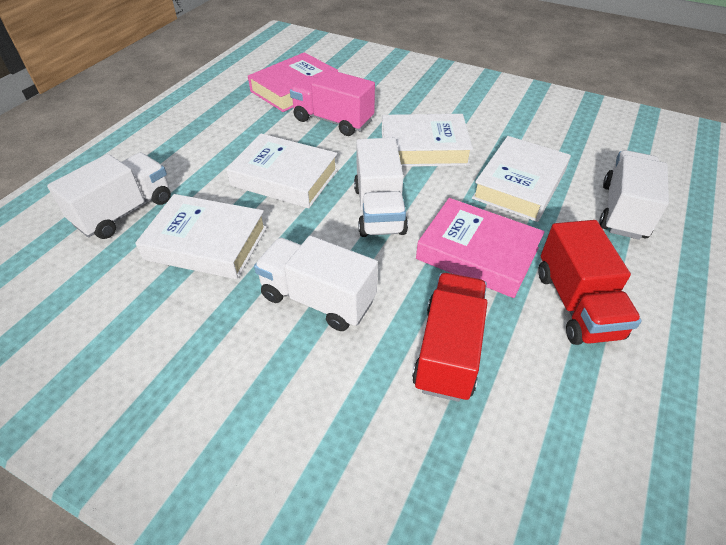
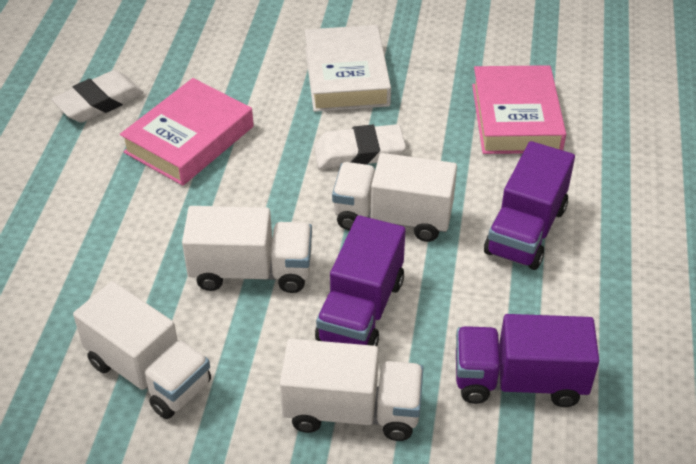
pink truck: [290,70,375,136] = 1 -> none = 0
purple truck: none = 0 -> [315,215,406,346] [456,314,599,407] [484,141,575,270] = 3
red truck: [412,273,487,402] [538,220,641,345] = 2 -> none = 0
white book: [135,194,267,279] [226,133,338,208] [382,114,473,167] [472,136,571,222] = 4 -> [305,25,391,112] = 1
white eraser: none = 0 -> [52,70,144,123] [314,124,406,169] = 2

